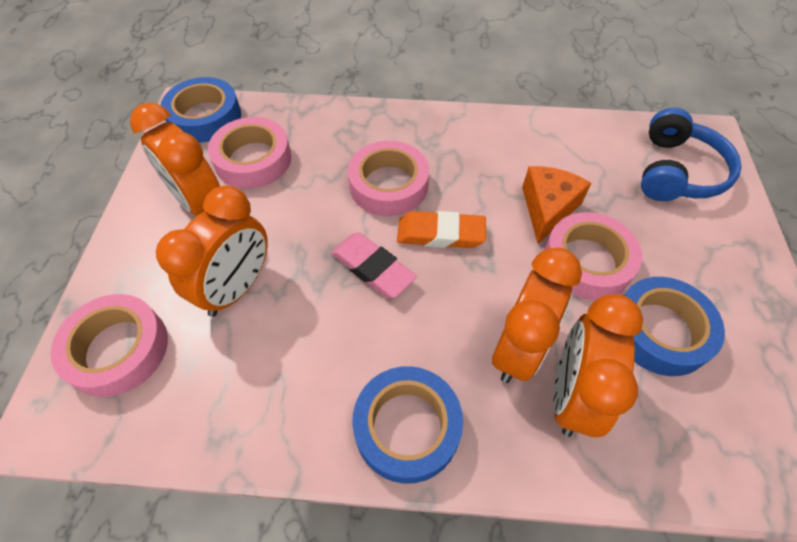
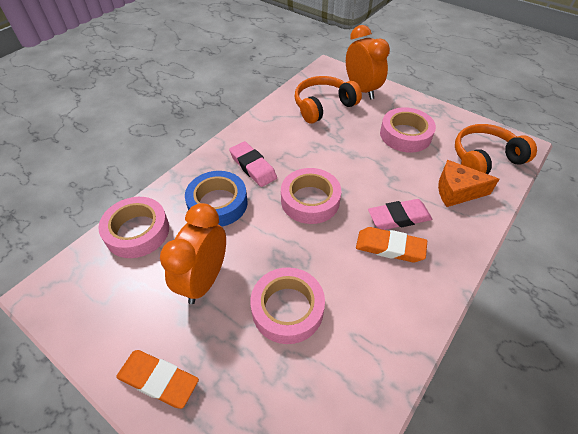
blue headphones: [641,107,741,201] = 1 -> none = 0
blue tape: [161,77,241,143] [352,366,463,484] [624,277,725,376] = 3 -> [185,171,248,227] = 1
orange clock: [130,103,220,216] [156,185,268,317] [492,248,582,383] [553,294,643,437] = 4 -> [160,203,226,304] [346,25,390,100] = 2
orange eraser: [397,211,486,248] = 1 -> [116,350,199,409] [356,227,427,262] = 2
orange headphones: none = 0 -> [295,76,362,124] [455,124,537,174] = 2
pink eraser: [331,232,417,298] = 1 -> [229,141,277,187] [368,199,432,230] = 2

